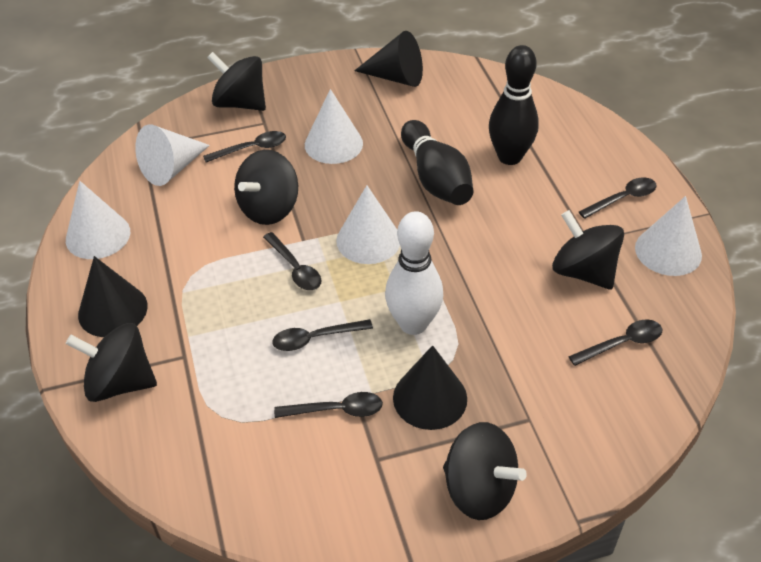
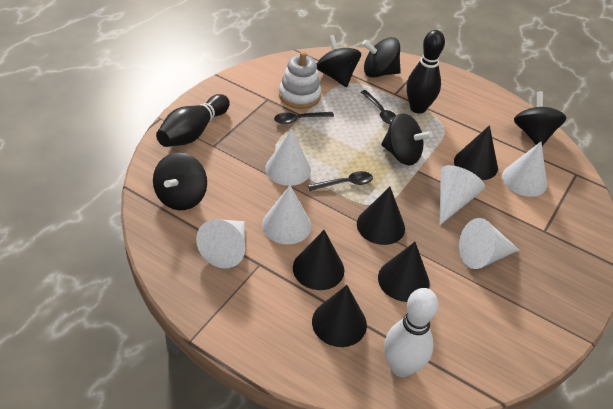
black cone: [78,256,148,337] [354,31,423,87] [393,345,467,430] = 3 -> [293,230,344,290] [312,285,367,347] [357,187,405,245] [378,242,430,302] [454,125,498,180] = 5
black spoon: [203,131,286,162] [263,232,321,290] [272,319,373,351] [274,392,383,418] [568,320,662,366] [579,177,657,219] = 6 -> [274,112,334,124] [308,171,373,191] [361,90,396,124] = 3
white cone: [66,181,130,259] [135,125,210,186] [305,89,363,164] [336,185,400,264] [635,196,702,276] = 5 -> [196,219,245,268] [262,186,311,244] [265,129,311,186] [440,165,485,225] [459,218,519,269] [502,142,547,197] = 6
white stacking toy: none = 0 -> [279,52,321,109] = 1

